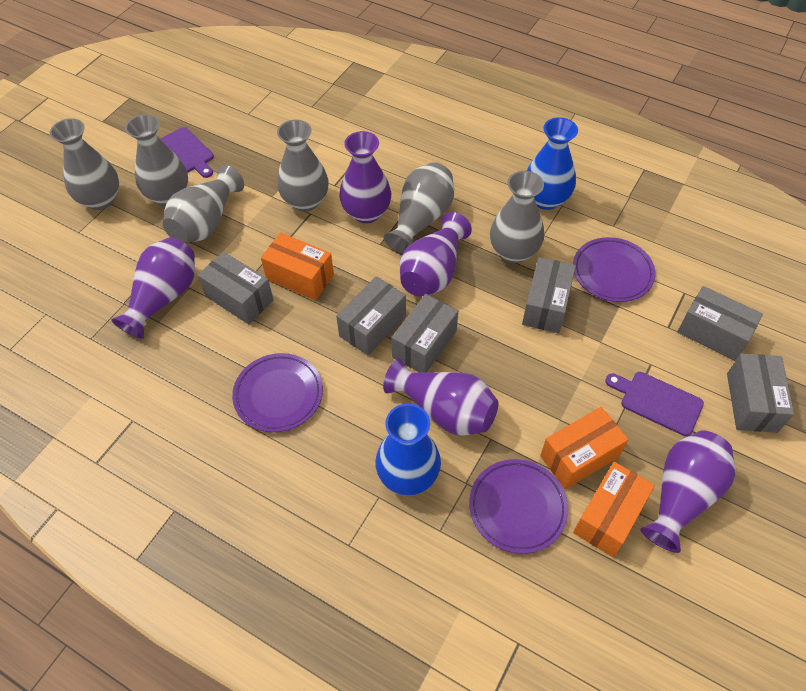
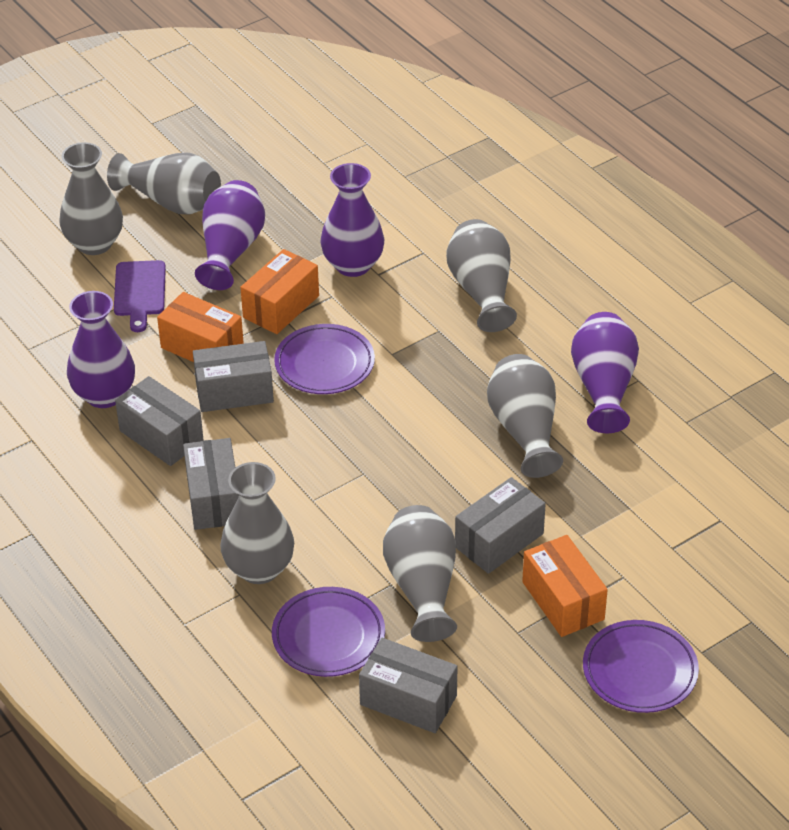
blue vase: [375,404,441,496] [527,117,578,210] = 2 -> none = 0
grey box: [198,252,273,324] [336,276,406,355] [391,294,458,373] [522,257,576,333] [677,286,763,361] [727,353,794,433] = 6 -> [115,376,204,466] [183,438,239,530] [193,341,274,412] [359,638,458,733] [455,477,546,574] = 5
purple cutting board: [161,127,214,178] [605,372,704,436] = 2 -> [114,260,166,332] = 1
purple vase: [111,237,195,339] [339,131,391,223] [383,359,499,436] [399,212,472,297] [641,430,736,553] = 5 -> [67,291,135,408] [195,180,265,290] [320,163,384,277] [571,312,639,433] = 4

